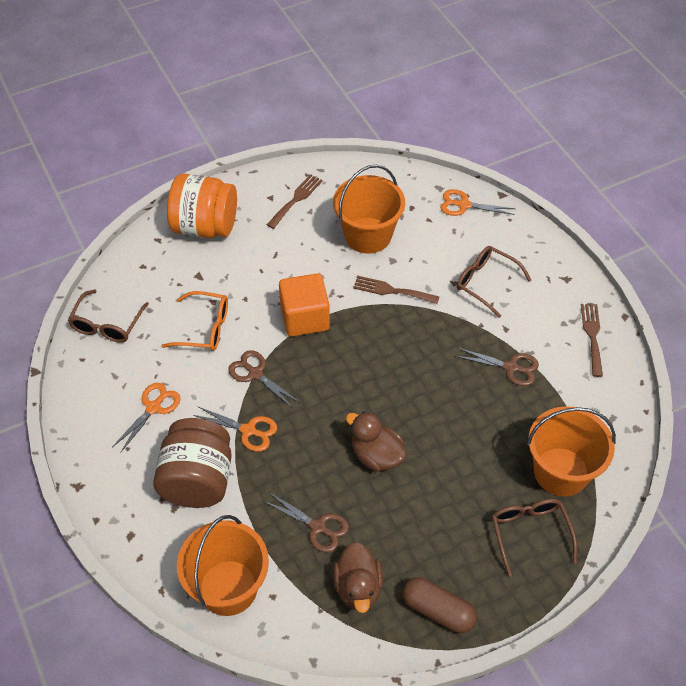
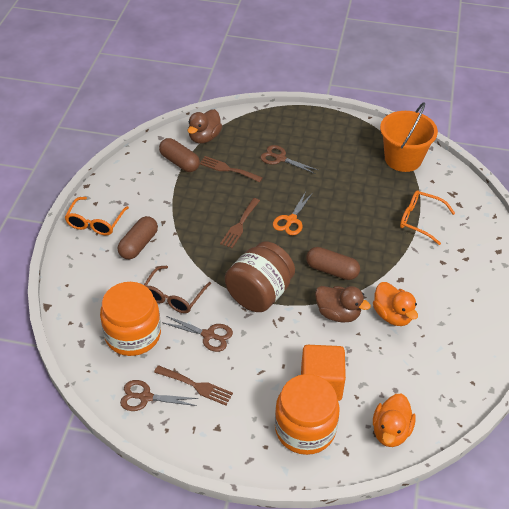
brown capsule: [402,577,477,633] = 1 -> [118,216,158,259] [159,138,200,172] [306,247,360,280] = 3
brown glasses: [68,289,149,343] [457,246,532,318] [492,498,577,577] = 3 -> [144,265,211,313] = 1
orange bucket: [177,515,269,616] [333,165,405,254] [527,406,616,496] = 3 -> [380,102,438,172] = 1
orange duck: none = 0 -> [373,282,418,326] [373,394,416,447] = 2
orange glasses: [162,291,228,351] = 1 -> [65,197,129,235] [400,190,455,245] = 2
orange jar: [167,173,237,238] = 1 -> [100,282,161,356] [275,374,340,455] = 2
orange scissors: [112,383,181,453] [193,406,277,452] [440,189,515,216] = 3 -> [273,192,313,235] = 1

